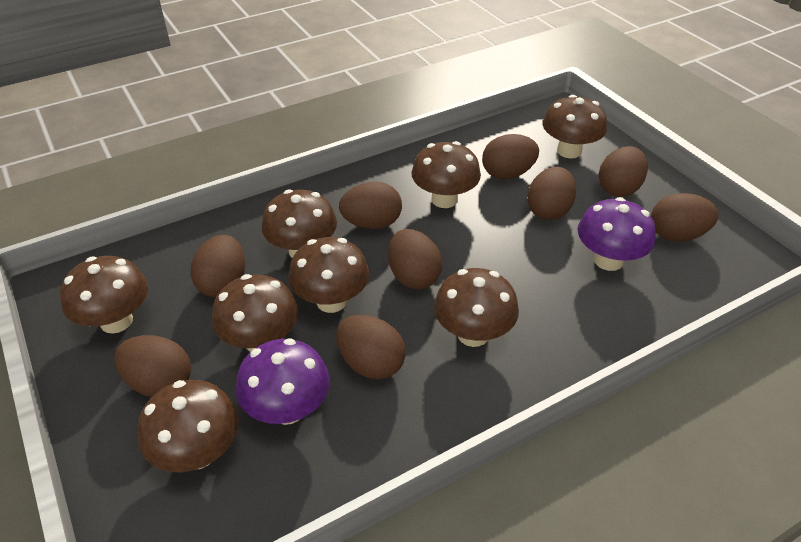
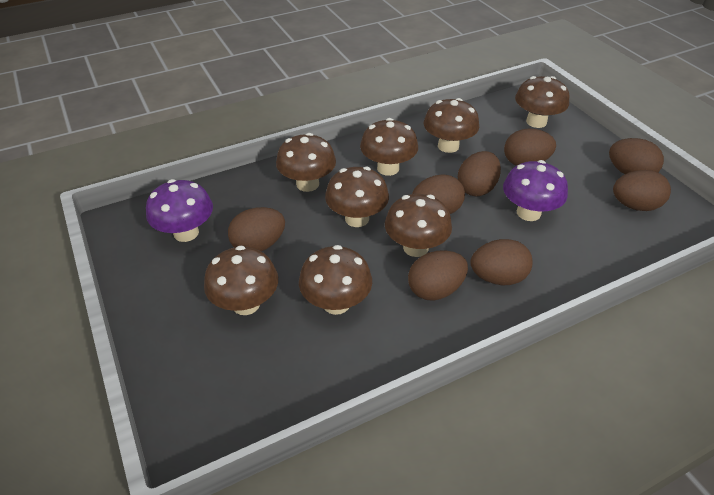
brown egg: [114,335,191,397] [191,235,245,297] [336,315,406,380] [339,182,402,229] [388,229,442,289] [482,134,539,179] [527,167,576,220] [598,146,648,197] [651,193,719,242] = 9 -> [228,207,285,251] [408,250,468,301] [412,174,465,214] [458,151,501,196] [470,239,533,285] [504,128,556,166] [609,138,664,174] [613,170,671,211] = 8

